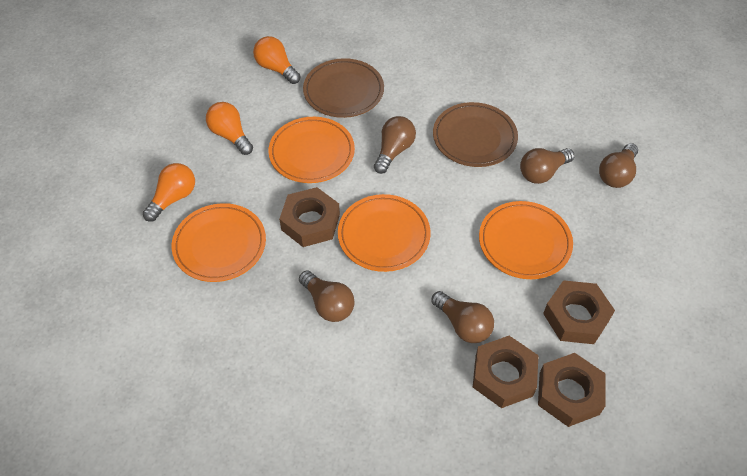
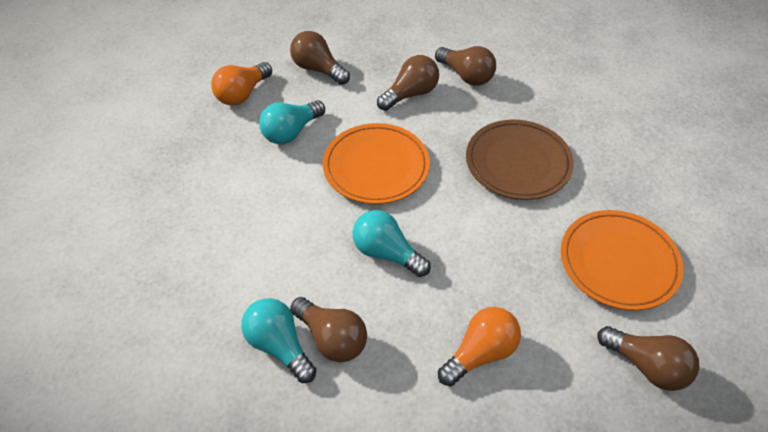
brown nut: [279,187,340,247] [473,336,539,408] [538,353,605,427] [543,280,615,344] = 4 -> none = 0
brown plate: [303,58,384,118] [433,102,518,167] = 2 -> [466,120,574,200] = 1
orange light bulb: [143,163,195,222] [206,102,253,155] [253,36,301,84] = 3 -> [211,62,272,105] [438,307,521,386] = 2
orange plate: [172,203,266,282] [268,117,355,183] [338,194,431,272] [479,201,573,279] = 4 -> [323,123,430,204] [561,210,684,310] = 2
turquoise light bulb: none = 0 -> [241,298,317,383] [259,100,325,144] [353,210,431,277] = 3

